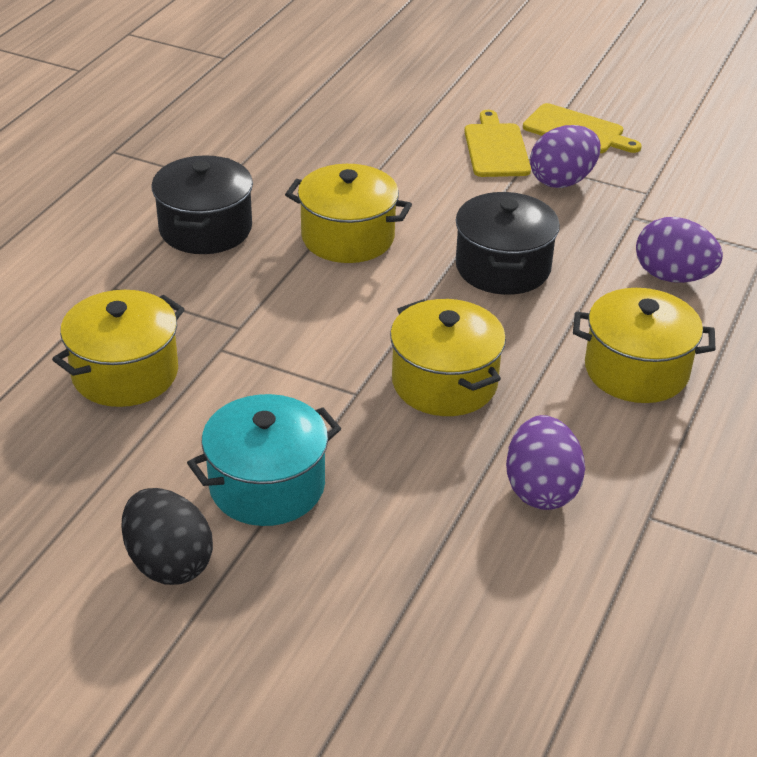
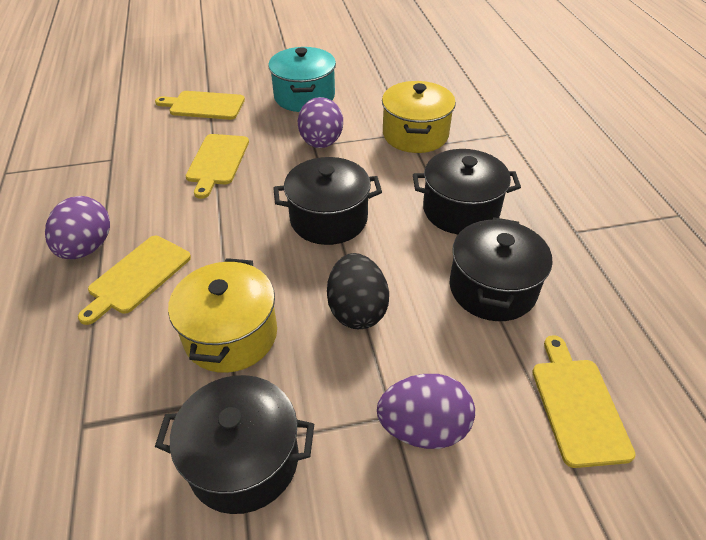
black pot: [151,155,253,254] [456,192,560,295] = 2 -> [155,375,314,514] [273,157,382,245] [413,149,521,234] [450,217,552,321] = 4
yellow cutting board: [464,110,531,177] [523,103,642,153] = 2 -> [78,236,191,325] [155,91,245,120] [186,134,249,199] [532,335,636,468] = 4
yellow pot: [52,290,185,407] [285,164,412,263] [390,299,506,416] [573,288,715,403] = 4 -> [168,258,277,373] [382,81,456,153] = 2

